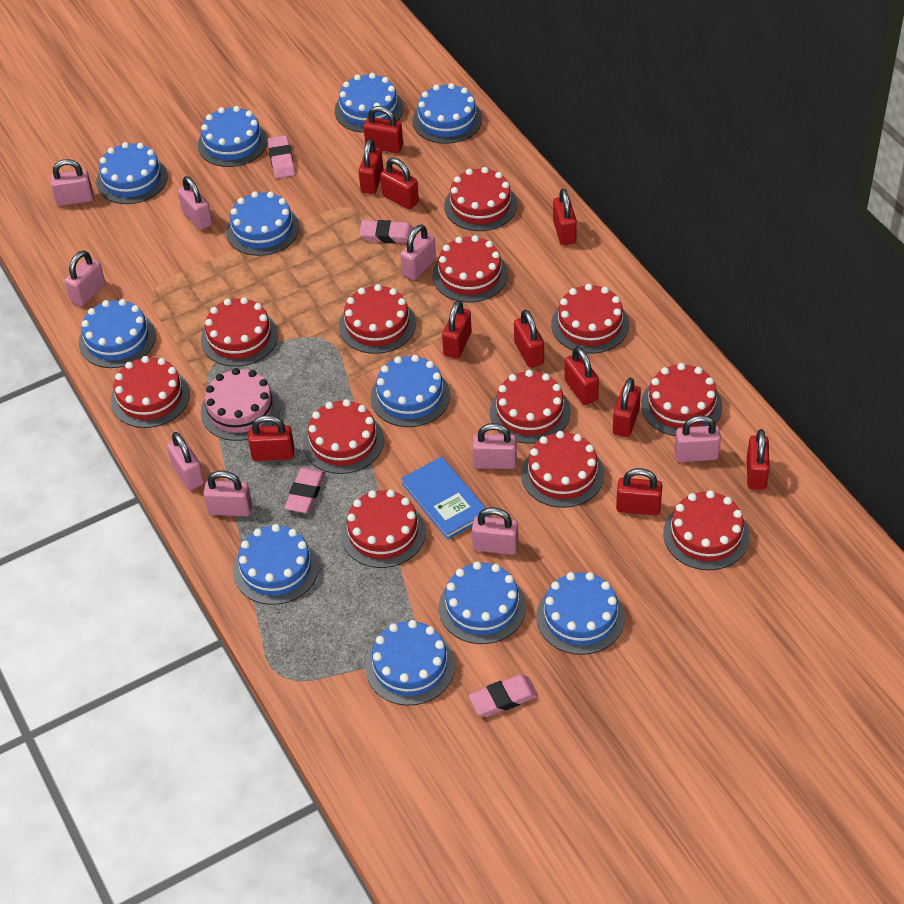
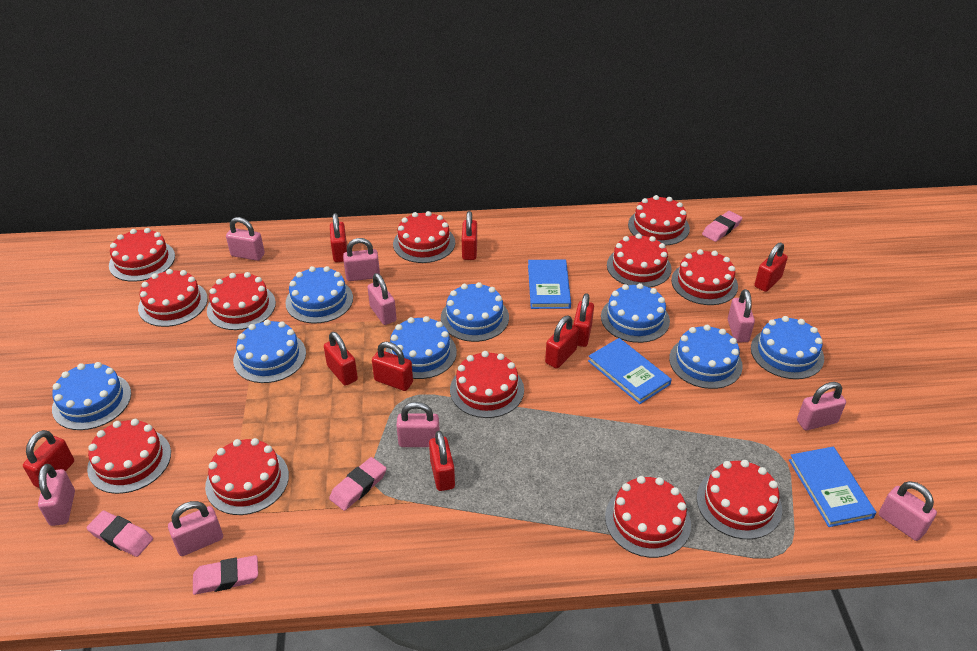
blue book: [401,457,489,540] = 1 -> [528,260,571,309] [588,338,672,404] [789,446,877,527] = 3
blue cake: [79,299,156,368] [96,142,168,204] [198,106,268,167] [226,191,300,256] [233,524,319,605] [335,73,404,133] [366,620,455,706] [371,355,450,427] [413,83,482,144] [439,561,526,644] [536,572,625,655] = 11 -> [52,362,131,430] [233,320,306,383] [285,266,353,324] [386,316,457,379] [441,282,509,342] [601,283,670,343] [669,325,743,389] [751,316,824,379] = 8
pink cake: [201,368,281,441] = 1 -> none = 0
red padlock: [248,415,294,461] [359,139,383,194] [363,106,403,153] [380,158,419,209] [442,300,472,359] [514,310,544,368] [553,188,577,245] [565,347,599,405] [613,378,641,437] [616,468,663,516] [747,429,770,490] = 11 -> [23,430,74,488] [324,332,358,386] [330,213,347,262] [372,342,413,391] [429,431,455,491] [462,211,477,260] [545,315,579,369] [573,293,594,347] [754,243,788,292] = 9

